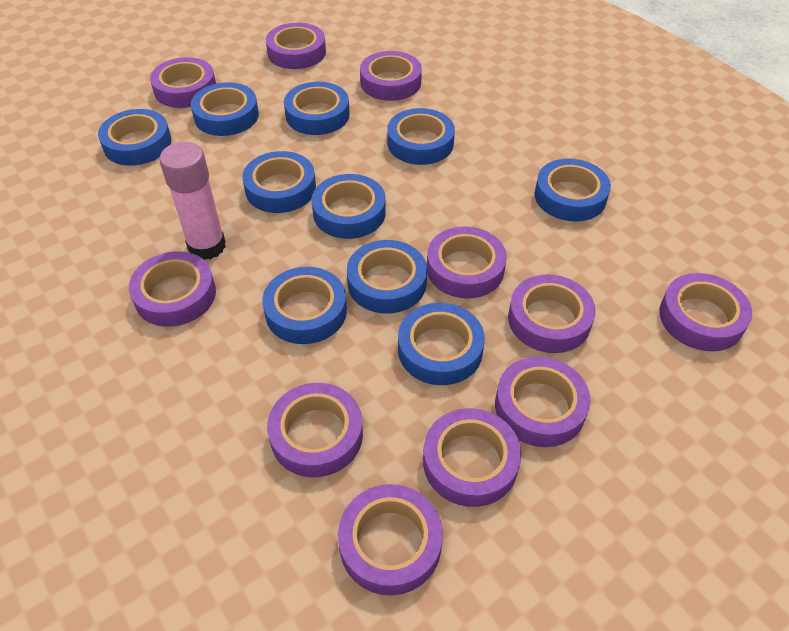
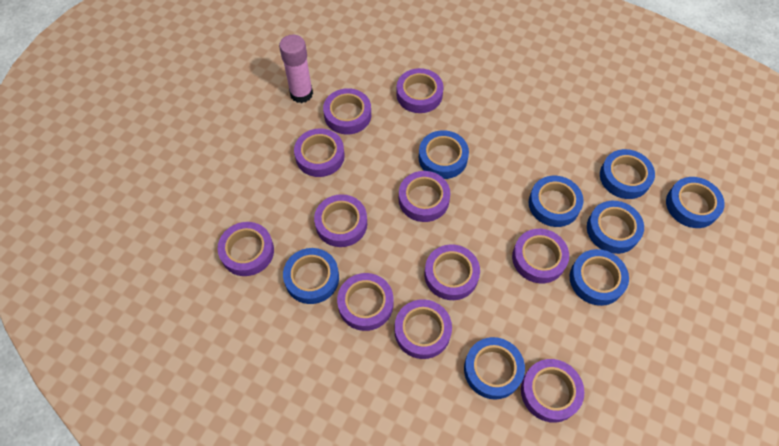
blue tape: [98,109,171,166] [191,82,259,136] [242,151,316,213] [262,267,347,344] [284,82,350,135] [312,174,386,239] [347,240,427,313] [387,108,455,165] [398,303,485,385] [535,159,611,221] = 10 -> [283,248,339,304] [419,130,469,179] [464,337,525,400] [528,176,584,227] [570,249,629,306] [587,201,644,254] [600,149,655,199] [666,177,725,228] = 8

